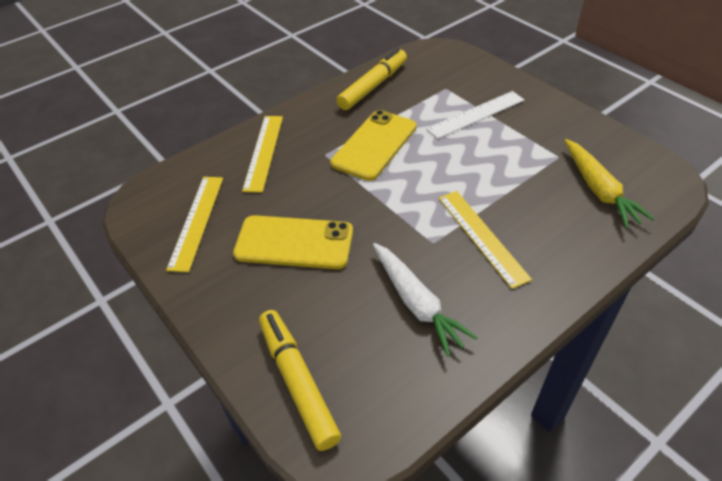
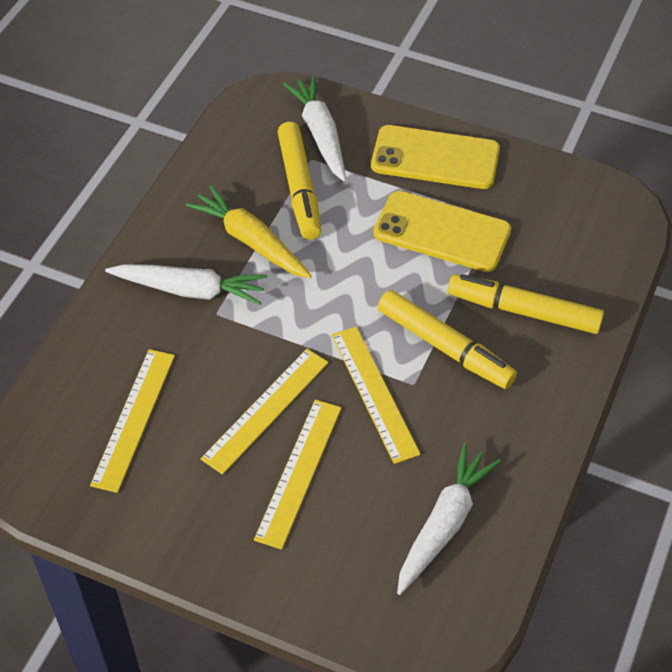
white carrot: [373,243,478,357] = 1 -> [105,264,267,305] [283,75,346,181] [397,443,501,595] = 3
white ruler: [426,91,524,139] = 1 -> none = 0
yellow marker: [259,310,341,451] [336,48,407,110] = 2 -> [278,122,321,240] [378,290,517,389] [448,274,604,334] = 3
yellow ruler: [166,177,223,272] [242,116,283,193] [438,191,532,289] = 3 -> [90,349,175,493] [201,349,328,475] [254,400,342,550] [331,327,421,464] = 4

